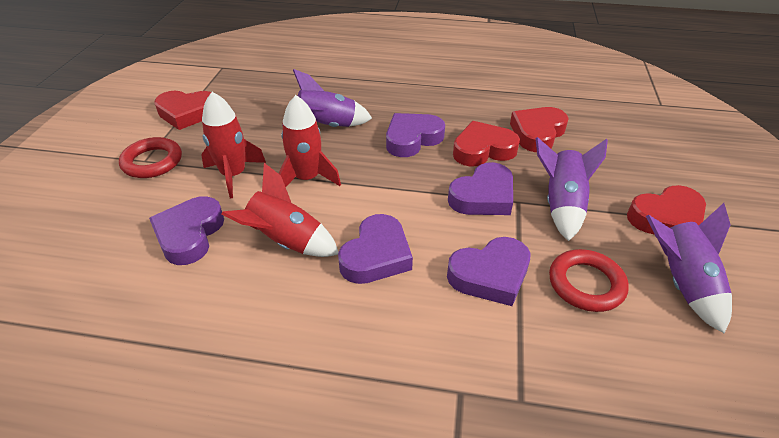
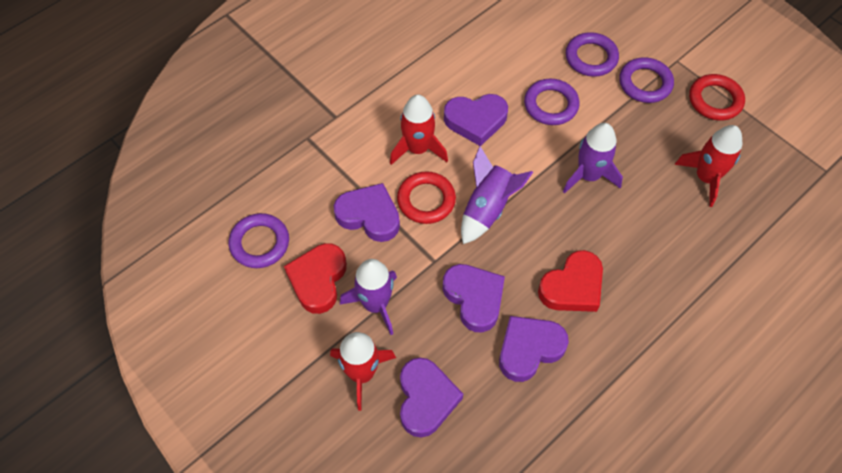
purple ring: none = 0 -> [229,213,289,268] [524,79,579,125] [566,32,619,77] [619,57,674,103] = 4
red heart: [154,91,211,130] [453,121,520,167] [510,107,569,152] [627,185,706,235] = 4 -> [284,243,347,314] [538,250,603,312] = 2

